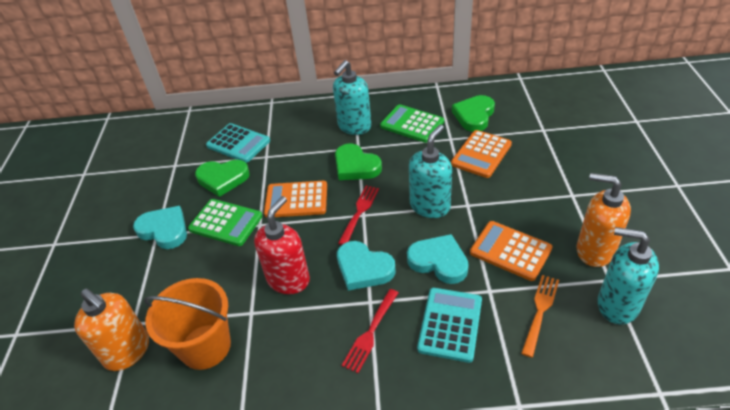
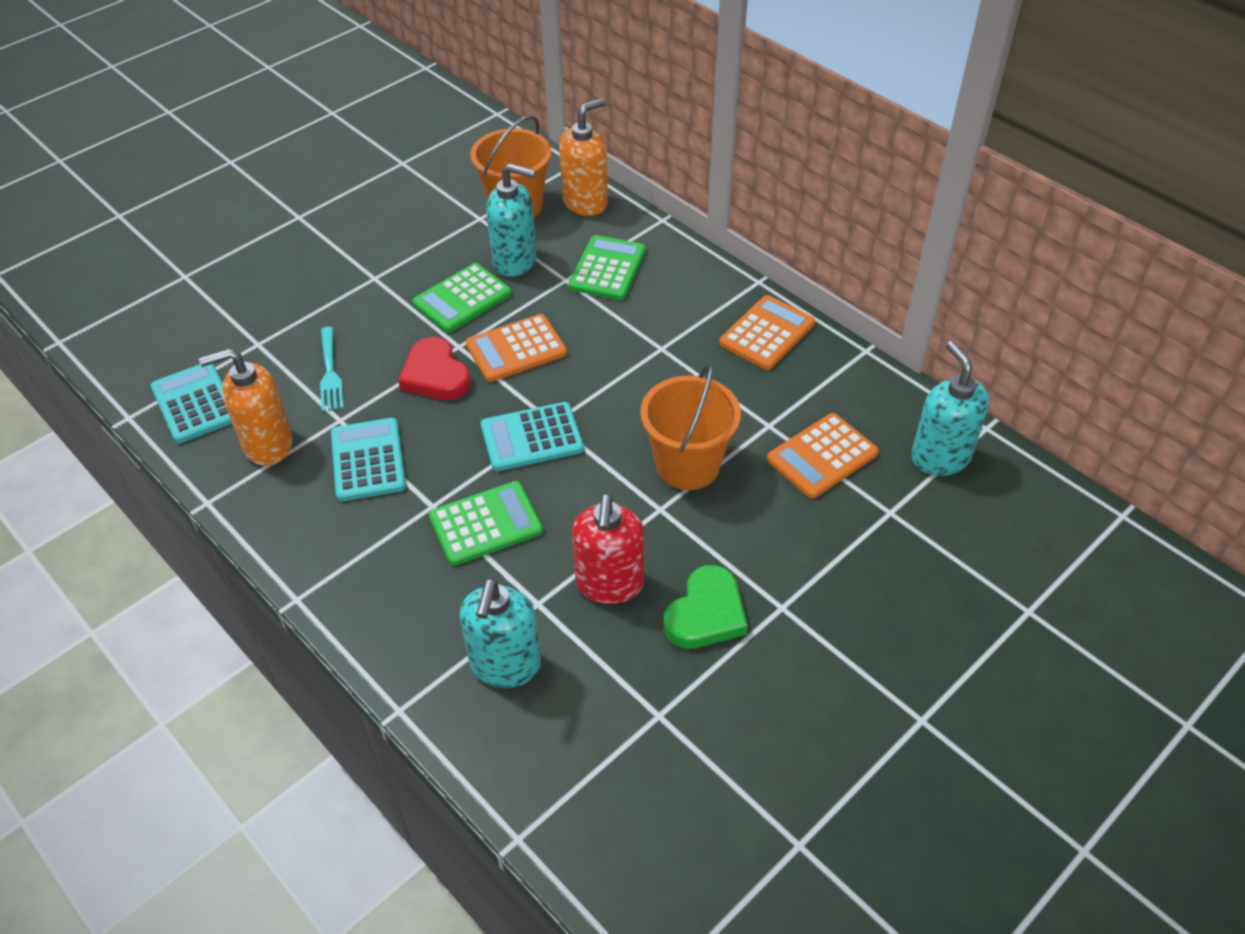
green calculator: [188,199,263,246] [380,104,444,143] = 2 -> [412,263,512,333] [429,481,543,566] [568,235,646,300] = 3
green heart: [195,160,250,197] [335,144,382,180] [452,95,495,132] = 3 -> [663,565,748,649] = 1
orange bucket: [144,278,231,370] = 1 -> [470,115,551,218] [640,363,741,490] = 2
orange fork: [521,275,559,358] = 1 -> none = 0
red fork: [338,186,379,245] [342,289,399,373] = 2 -> none = 0
red heart: none = 0 -> [398,337,471,400] = 1
turquoise calculator: [206,123,270,163] [417,288,482,363] = 2 -> [150,364,232,443] [331,418,406,501] [481,402,584,471] = 3
turquoise fork: none = 0 -> [320,327,344,412] = 1
turquoise heart: [133,206,187,249] [337,241,396,290] [407,234,469,284] = 3 -> none = 0

